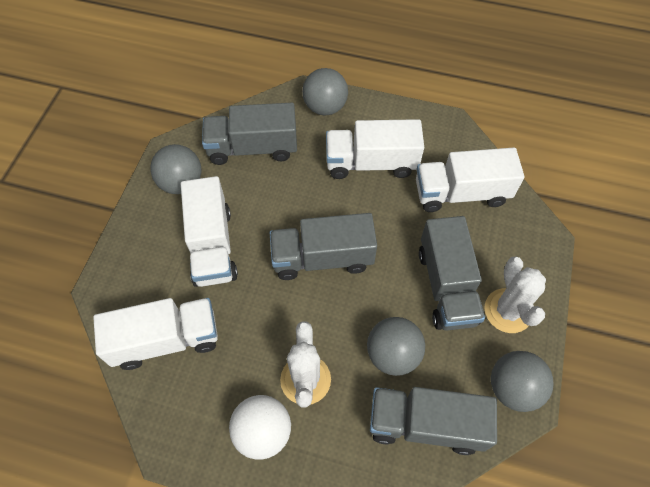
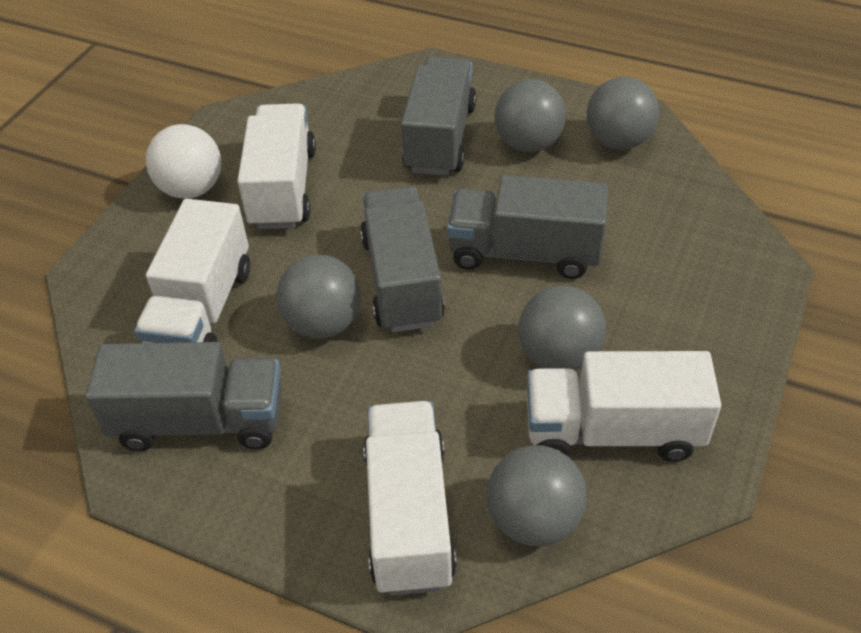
grey ball: [150,144,201,194] [302,68,348,115] [367,317,425,376] [491,351,554,412] = 4 -> [276,255,361,339] [487,445,587,546] [494,79,566,152] [518,286,606,371] [587,77,659,150] = 5
white cactus: [280,321,331,408] [484,257,546,333] = 2 -> none = 0

